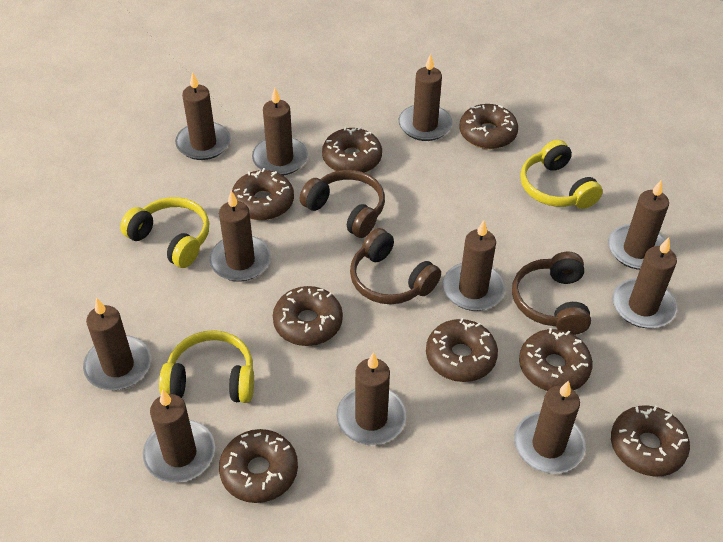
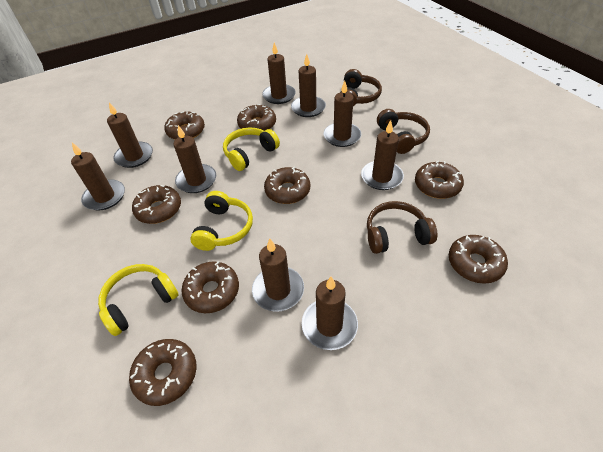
brown candle: [83,298,151,390] [143,389,215,483] [175,72,231,160] [209,191,271,282] [252,88,308,175] [337,352,406,445] [399,54,452,141] [443,220,505,311] [514,381,586,474] [608,179,669,270] [612,237,677,328] = 11 -> [71,143,125,211] [107,102,153,168] [174,125,216,193] [252,239,304,312] [262,42,296,104] [291,54,326,117] [302,276,358,350] [324,81,361,147] [361,120,404,190] = 9

